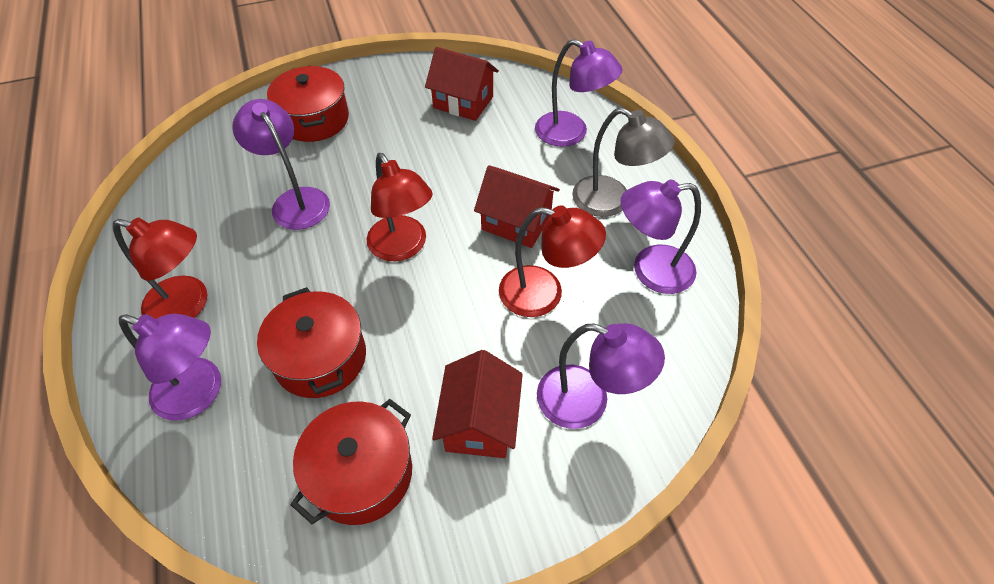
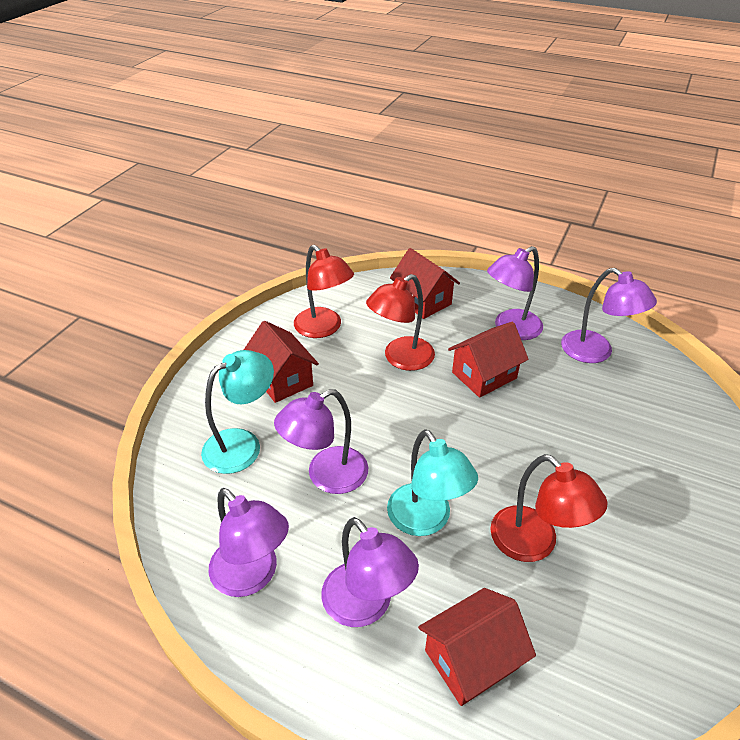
grey lamp: [572,108,675,217] = 1 -> none = 0
red house: [425,47,499,121] [432,350,523,458] [474,165,560,248] = 3 -> [244,321,319,403] [390,248,460,319] [418,588,536,706] [448,322,529,398] = 4
red pot: [257,287,366,398] [267,65,349,142] [291,399,412,525] = 3 -> none = 0
turquoise lamp: none = 0 -> [201,350,274,474] [387,429,478,536] = 2

